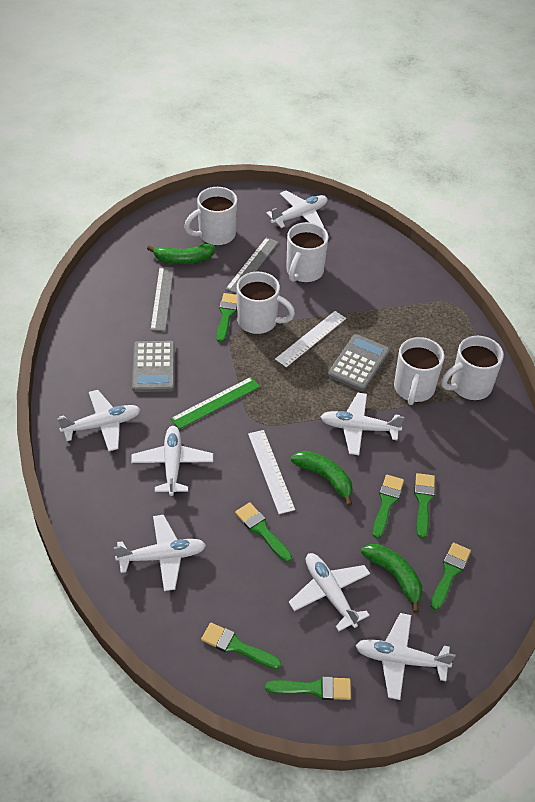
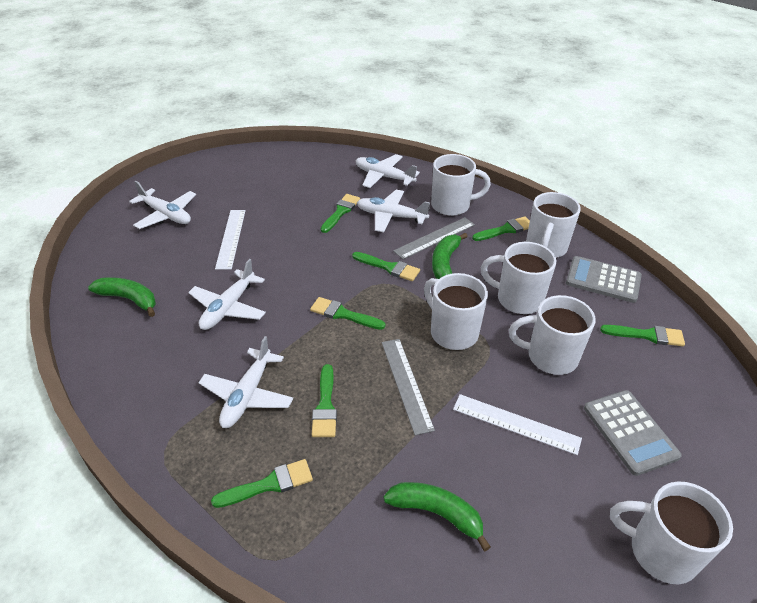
green ruler: [170,377,260,429] = 1 -> none = 0
white mug: [184,187,237,245] [237,272,295,334] [286,222,329,282] [394,337,444,405] [441,336,504,400] = 5 -> [424,273,488,350] [431,154,491,216] [481,242,556,314] [509,295,596,375] [526,192,581,258] [610,481,733,584] = 6
white plane: [57,390,141,451] [114,515,206,591] [131,426,213,496] [266,190,327,228] [289,553,370,631] [321,393,404,455] [355,613,455,700] = 7 -> [129,181,196,229] [188,259,266,330] [199,336,293,428] [356,154,420,188] [357,190,430,232] = 5

